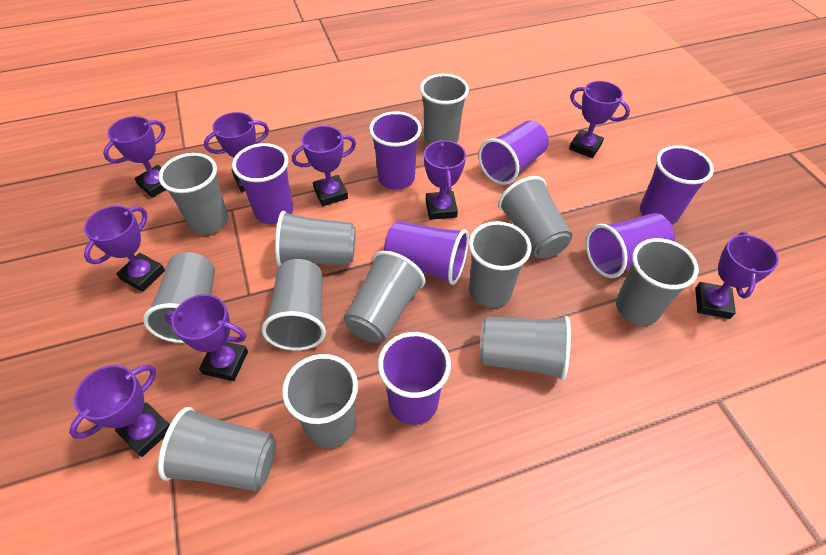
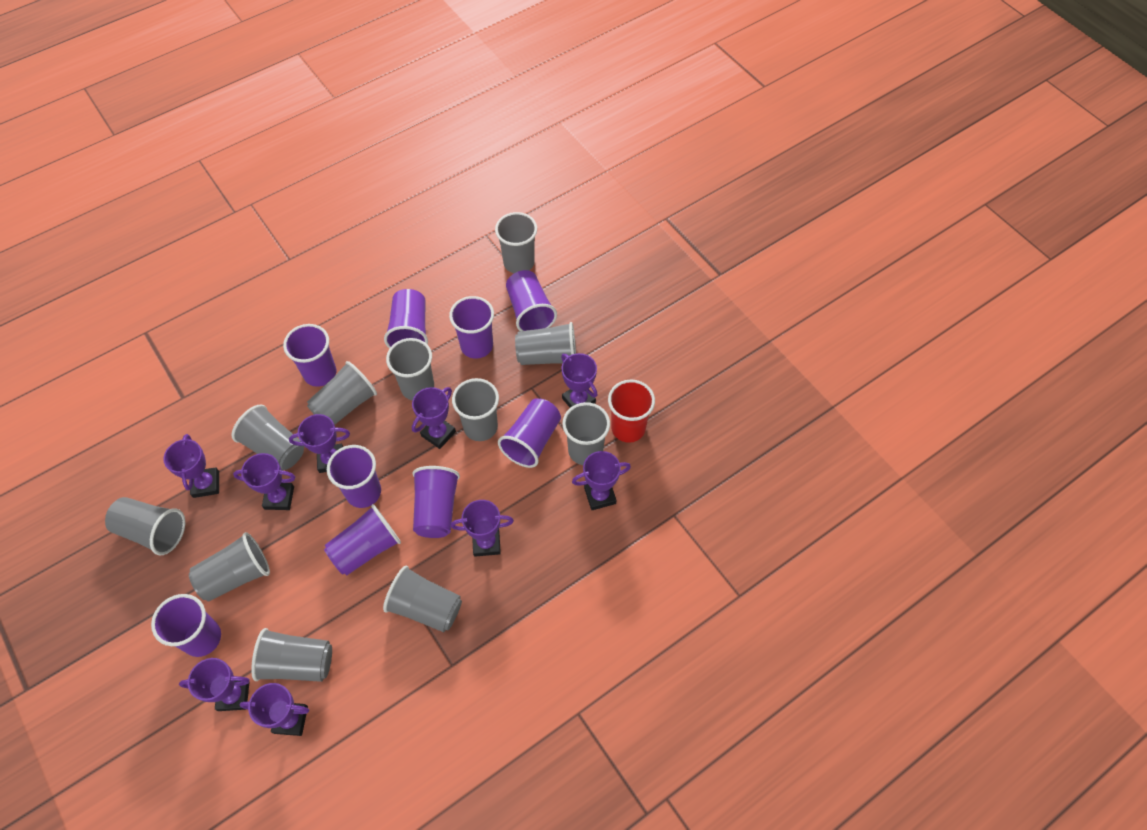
grey cup: [143,252,215,343] [158,407,276,491] [159,153,228,235] [262,259,326,351] [275,211,356,266] [282,354,358,448] [344,251,425,343] [420,74,469,144] [469,221,531,308] [480,316,571,380] [498,176,572,258] [616,238,699,325] = 12 -> [105,497,185,555] [189,532,270,601] [232,404,304,471] [251,628,332,682] [307,361,377,425] [383,566,462,632] [386,338,434,401] [452,378,499,441] [495,212,537,273] [515,322,576,365] [562,402,610,465] = 11
purple cup: [232,143,293,224] [369,111,422,190] [378,332,451,425] [384,221,469,285] [478,121,549,185] [586,213,675,278] [640,145,714,224] = 7 -> [151,594,221,657] [283,324,336,387] [324,504,401,575] [327,445,381,508] [384,289,428,349] [412,466,460,538] [449,296,494,359] [498,398,561,468] [506,270,557,331] = 9
red cup: none = 0 -> [608,380,655,443] = 1

